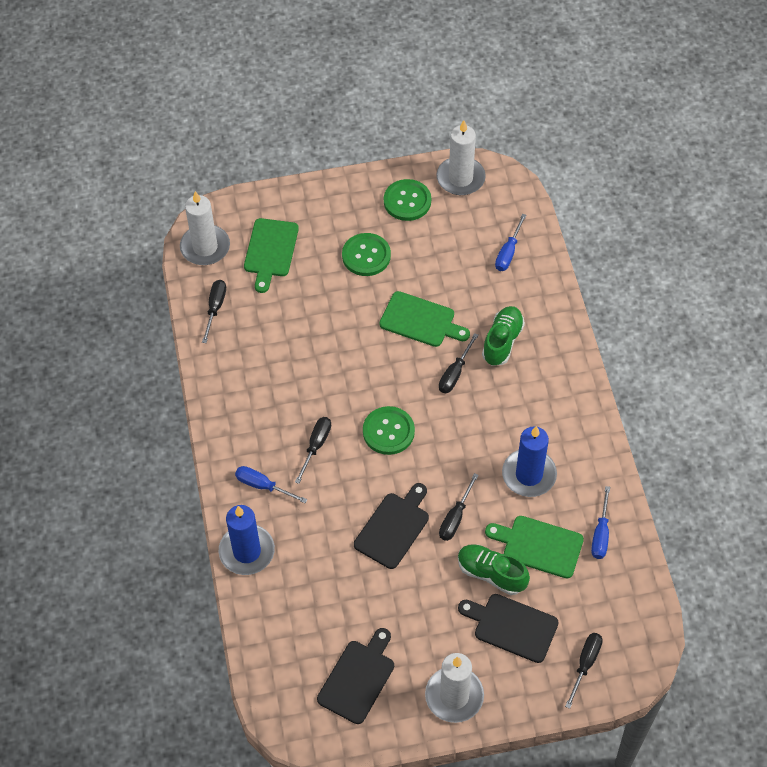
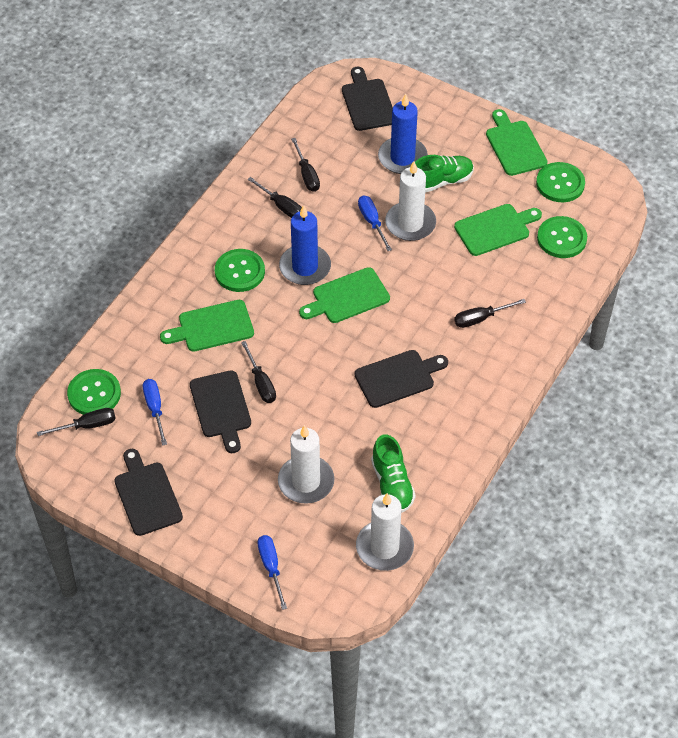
black cutting board: [317,628,394,724] [354,483,429,569] [458,594,559,663] = 3 -> [114,449,183,536] [190,370,251,453] [342,67,393,131] [354,350,448,408] = 4
green button: [342,233,391,276] [363,406,415,455] [384,179,431,221] = 3 -> [67,369,121,415] [215,249,265,292] [536,162,585,202] [537,216,587,258] = 4
green cutting board: [244,218,299,293] [379,291,470,347] [485,516,584,578] = 3 -> [160,300,254,352] [299,267,390,323] [454,204,542,256] [486,109,548,176] = 4

